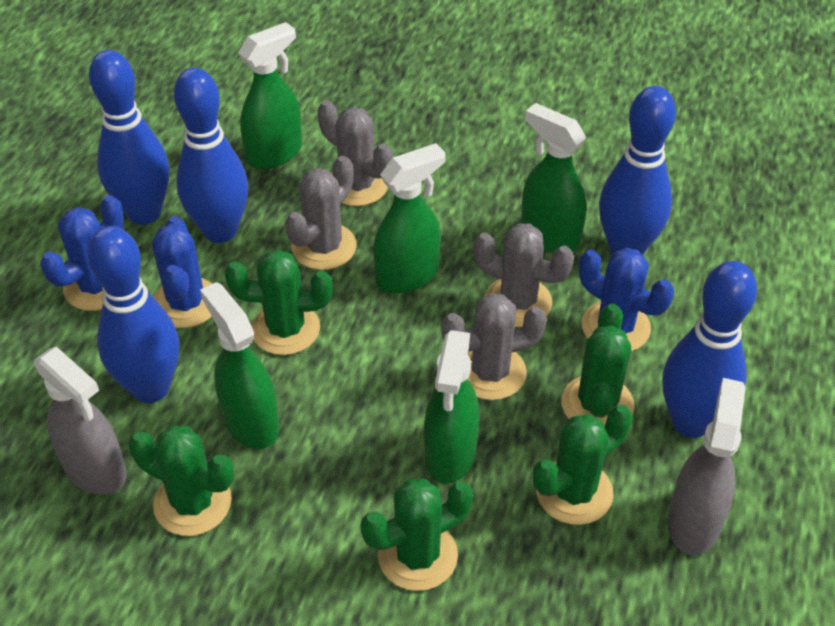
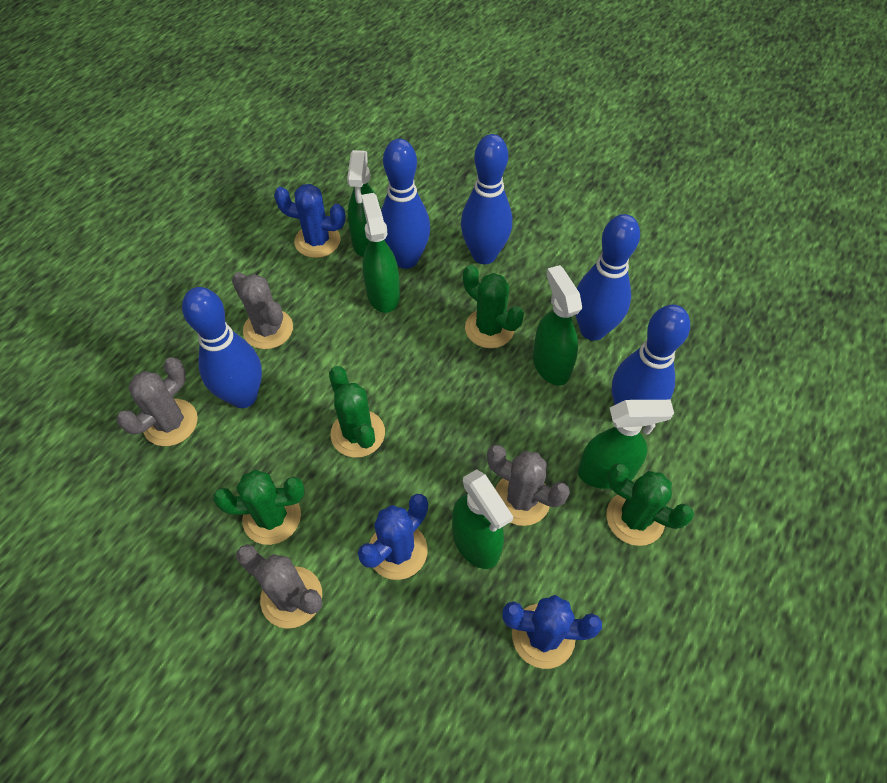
green cactus: [129,425,234,536] [225,250,333,355] [361,478,473,591] [533,404,633,525] [561,304,635,426] = 5 -> [213,470,304,545] [329,366,385,458] [463,265,524,348] [606,463,694,546] = 4
grey spray bottle: [34,346,127,495] [667,378,746,556] = 2 -> none = 0

